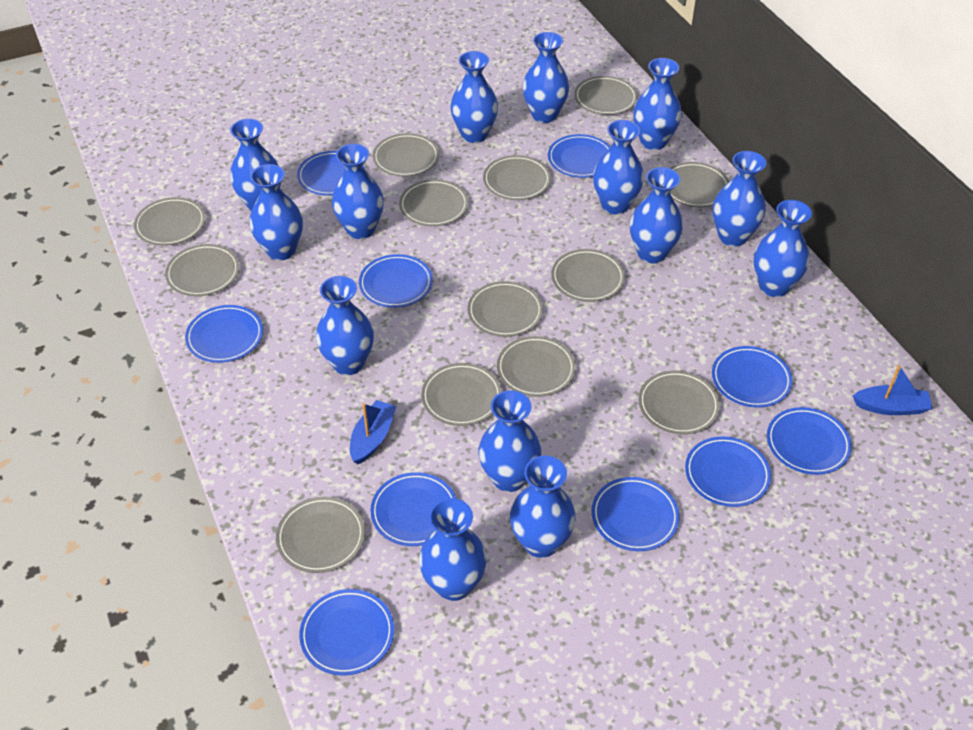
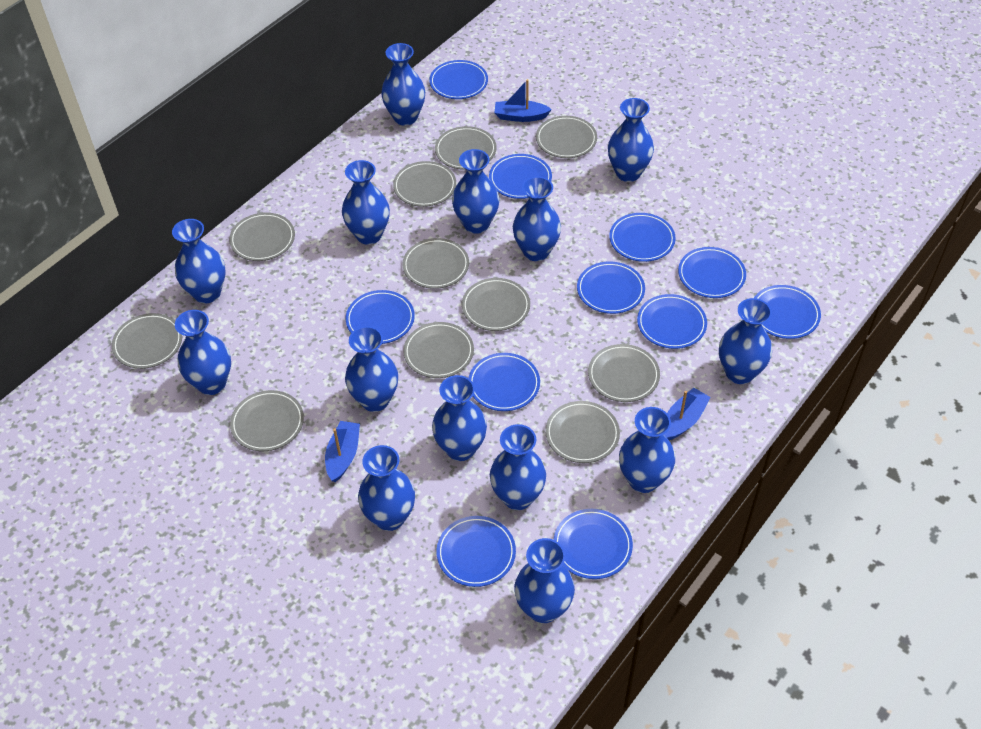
blue boat: [350,400,397,464] [853,365,932,415] = 2 -> [325,421,360,482] [495,79,552,122] [664,388,711,440] = 3
blue plate: [185,305,263,363] [297,151,365,196] [299,589,394,676] [359,254,433,308] [370,472,457,546] [548,134,610,178] [591,477,679,551] [685,436,771,507] [712,346,793,408] [767,407,852,475] = 10 -> [346,290,415,344] [429,60,488,99] [437,516,516,587] [469,353,540,411] [489,154,552,199] [554,509,633,579] [577,262,645,314] [609,213,676,262] [637,294,707,349] [678,247,746,298] [754,285,821,339] = 11
grey plate: [134,197,206,246] [165,244,240,296] [276,497,365,573] [373,133,439,177] [399,179,469,226] [421,363,502,426] [468,281,543,337] [483,155,551,200] [497,336,576,397] [551,249,625,302] [574,76,638,115] [638,371,720,434] [670,162,729,208] = 13 -> [112,313,182,369] [229,213,295,261] [230,390,304,451] [393,161,456,207] [402,238,469,289] [403,322,474,378] [435,126,497,170] [462,278,530,331] [536,116,597,158] [545,401,620,463] [588,344,660,402] = 11

